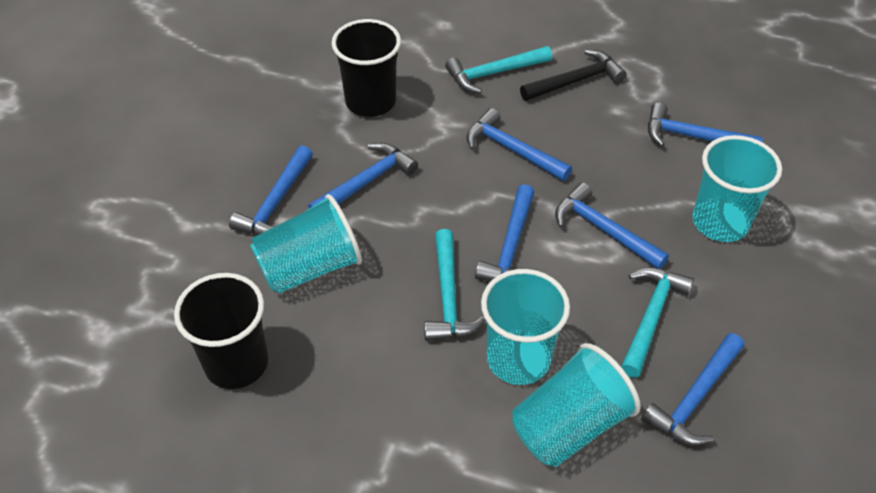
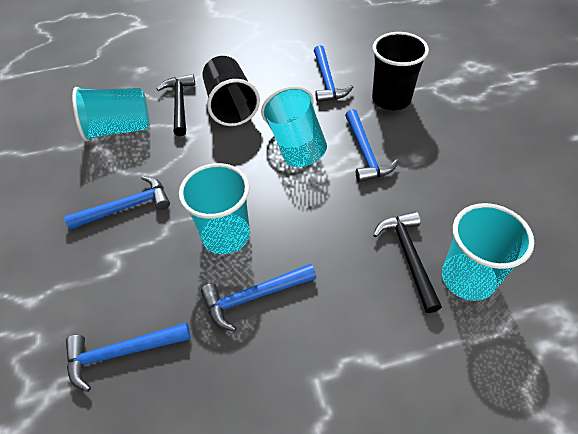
black hammer: [520,50,627,101] = 1 -> [157,74,195,137] [373,211,442,313] = 2
blue hammer: [229,145,313,236] [308,143,418,208] [466,108,572,181] [475,184,538,281] [555,182,669,269] [642,333,744,445] [648,102,763,147] = 7 -> [64,176,170,230] [66,322,191,392] [201,263,317,332] [314,45,353,102] [345,109,398,182] = 5
turquoise hammer: [424,229,485,341] [445,46,552,93] [621,267,694,377] = 3 -> none = 0

